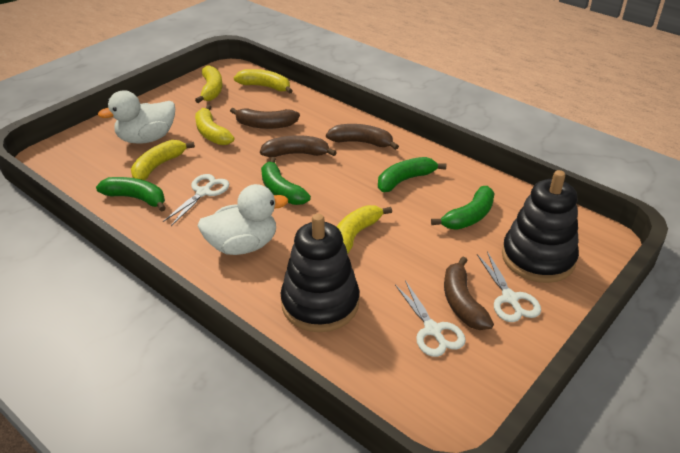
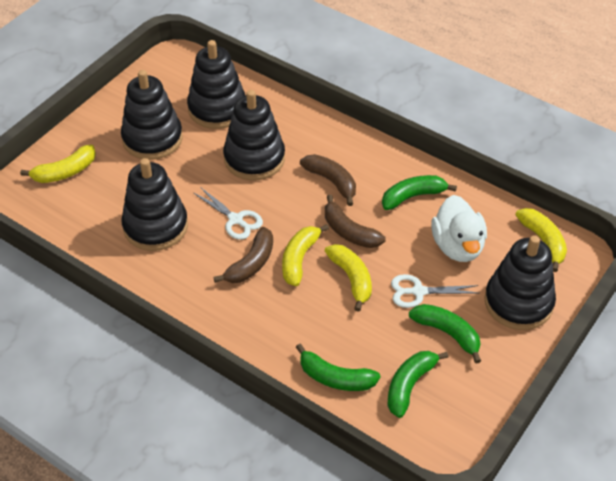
black stacking toy: [280,214,359,332] [502,170,579,283] = 2 -> [121,70,183,160] [121,158,188,251] [187,40,246,129] [223,90,285,180] [484,235,556,330] = 5
brown banana: [230,108,300,129] [260,135,337,157] [326,124,399,150] [444,257,494,330] = 4 -> [213,227,273,283] [300,154,356,206] [325,195,385,248] = 3
white duck: [98,90,175,144] [197,184,288,255] = 2 -> [431,195,487,262] = 1
white scissors: [163,174,229,226] [395,280,466,357] [477,252,541,322] = 3 -> [194,187,263,240] [391,274,478,308] = 2
yellow banana: [131,140,195,180] [195,66,223,103] [195,105,234,145] [233,69,293,94] [337,205,392,255] = 5 -> [20,145,96,183] [282,224,329,286] [325,244,372,312] [515,208,567,272] = 4

